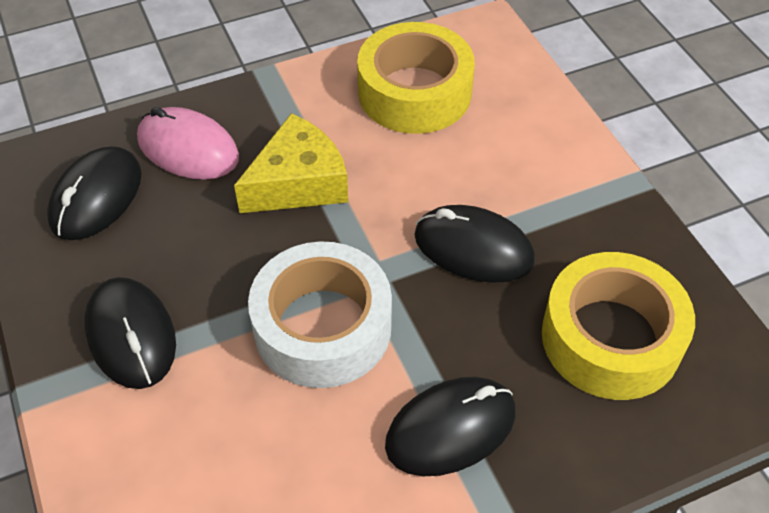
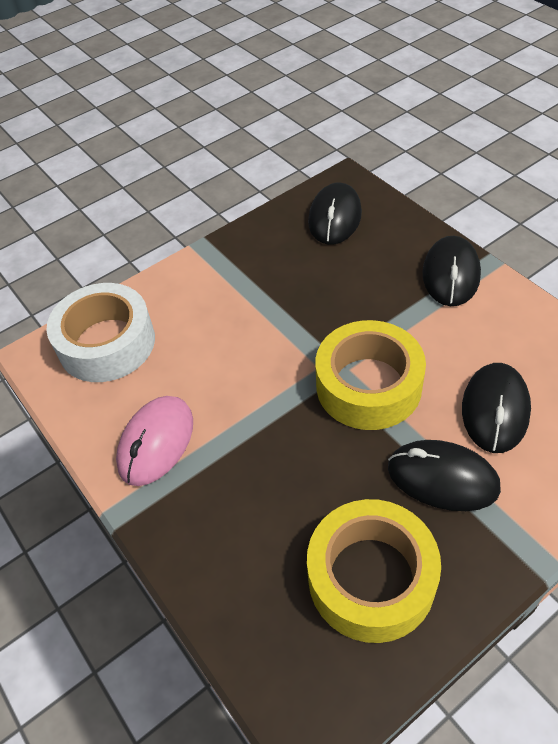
yellow cheese: [234,113,348,213] = 1 -> none = 0

